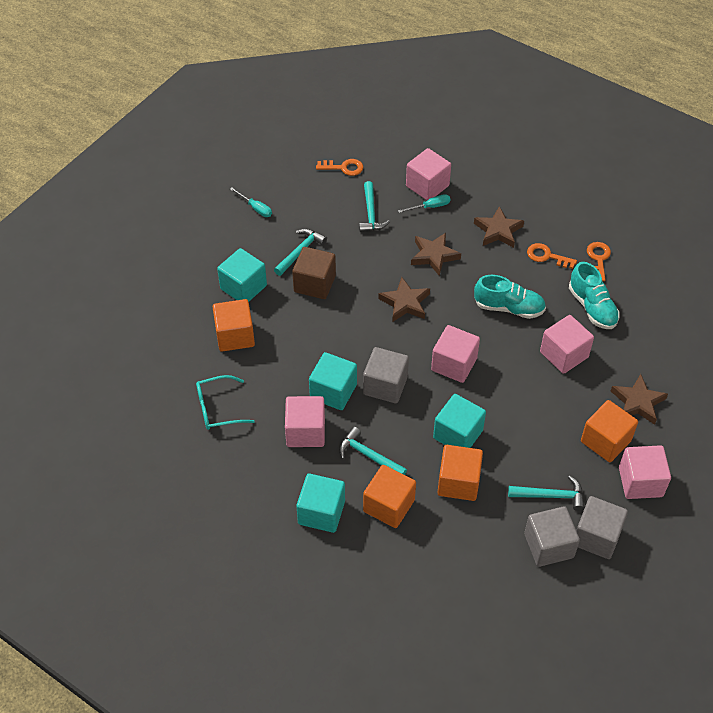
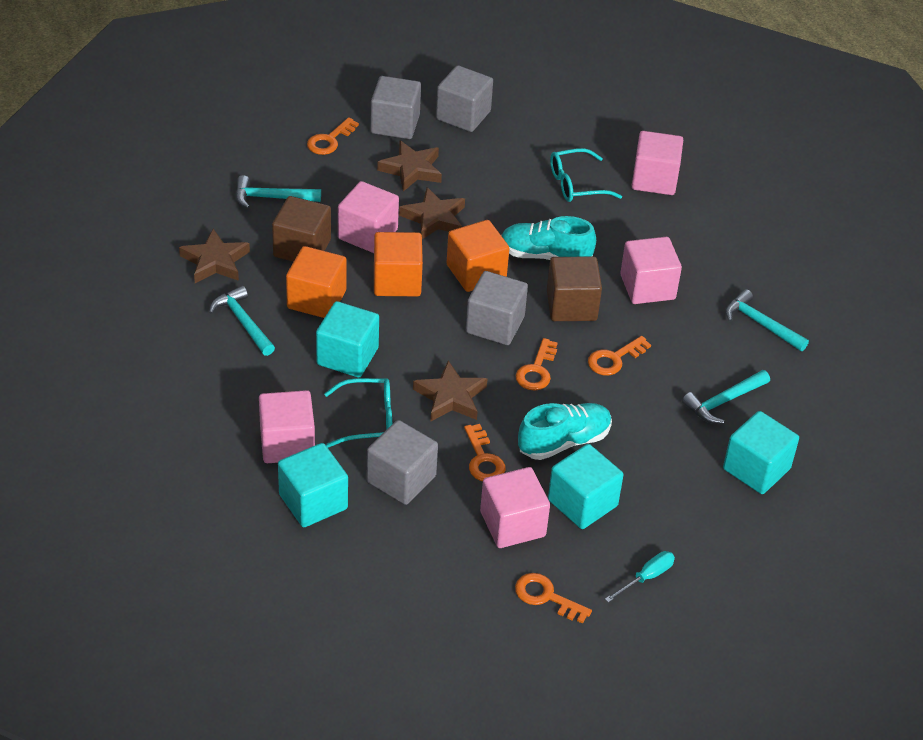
brown cube: [292,247,336,299] = 1 -> [272,196,331,262] [547,256,602,321] = 2
grey cube: [363,347,409,403] [524,506,580,567] [576,496,628,559] = 3 -> [366,420,438,505] [370,76,421,139] [436,65,493,132] [466,271,528,345] = 4
orange cube: [213,299,255,352] [363,465,416,528] [437,445,483,501] [581,400,638,462] = 4 -> [286,246,347,318] [374,232,423,296] [447,220,509,292] = 3
orange key: [316,159,364,176] [527,243,577,269] [587,242,611,281] = 3 -> [307,117,359,155] [464,424,505,481] [515,573,592,624] [516,338,558,391] [588,336,651,375] = 5
turquoise glasses: [196,375,255,430] = 1 -> [324,378,392,447] [550,148,622,202] = 2
turquoise screwdriver: [230,188,272,217] [398,194,450,213] = 2 -> [605,551,675,603] = 1

